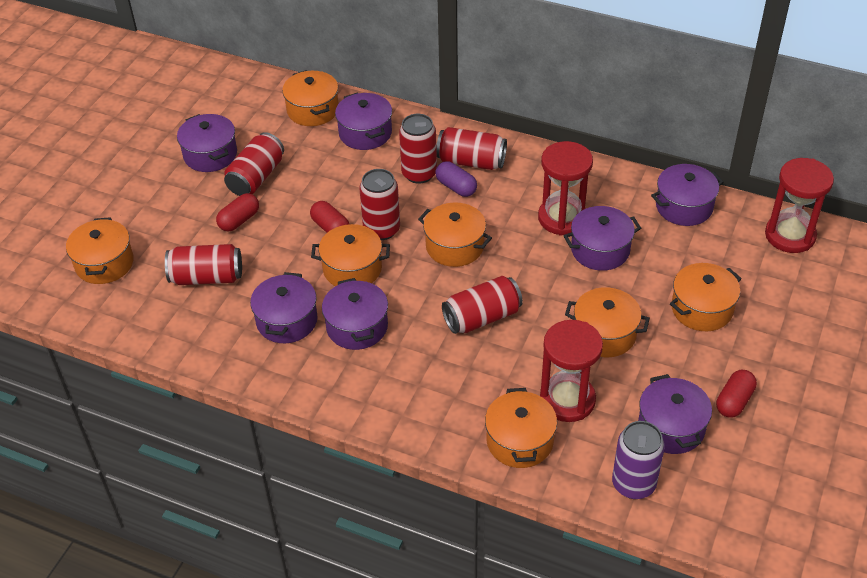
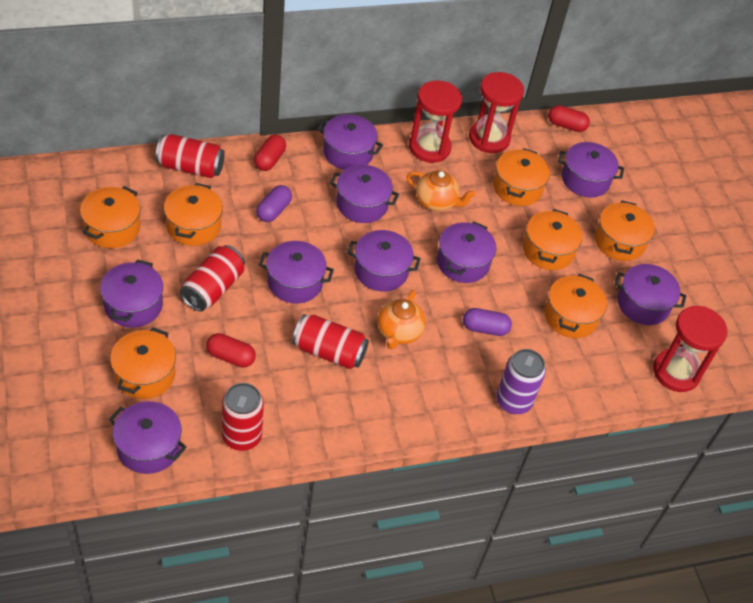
orange teapot: none = 0 -> [378,290,426,349] [407,170,476,211] = 2
purple capsule: [436,161,477,197] = 1 -> [256,185,292,222] [463,308,512,336] = 2
purple pot: [177,114,237,172] [250,272,318,343] [322,278,388,350] [335,93,392,150] [564,206,641,271] [638,374,712,454] [651,164,724,226] = 7 -> [100,260,163,327] [109,401,187,474] [259,241,334,303] [318,114,383,170] [330,165,399,223] [347,230,421,292] [437,221,497,283] [558,142,624,198] [614,264,686,325] = 9
red can: [165,244,242,285] [224,132,284,196] [359,169,400,240] [399,114,437,184] [436,127,507,170] [442,276,523,334] = 6 -> [155,134,225,178] [180,245,245,312] [222,383,264,451] [292,314,369,369] = 4

